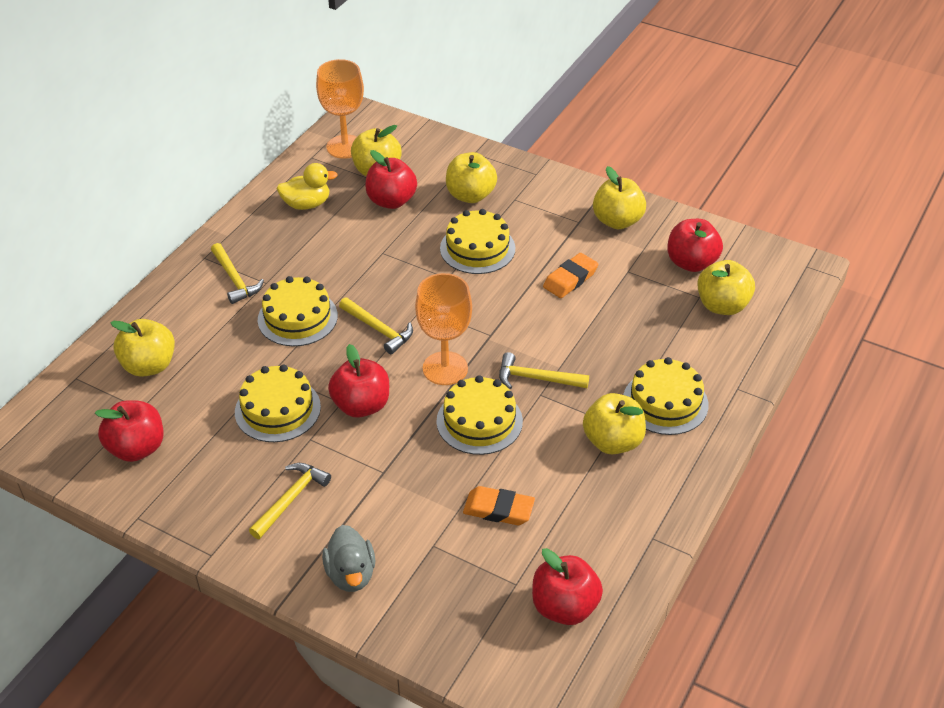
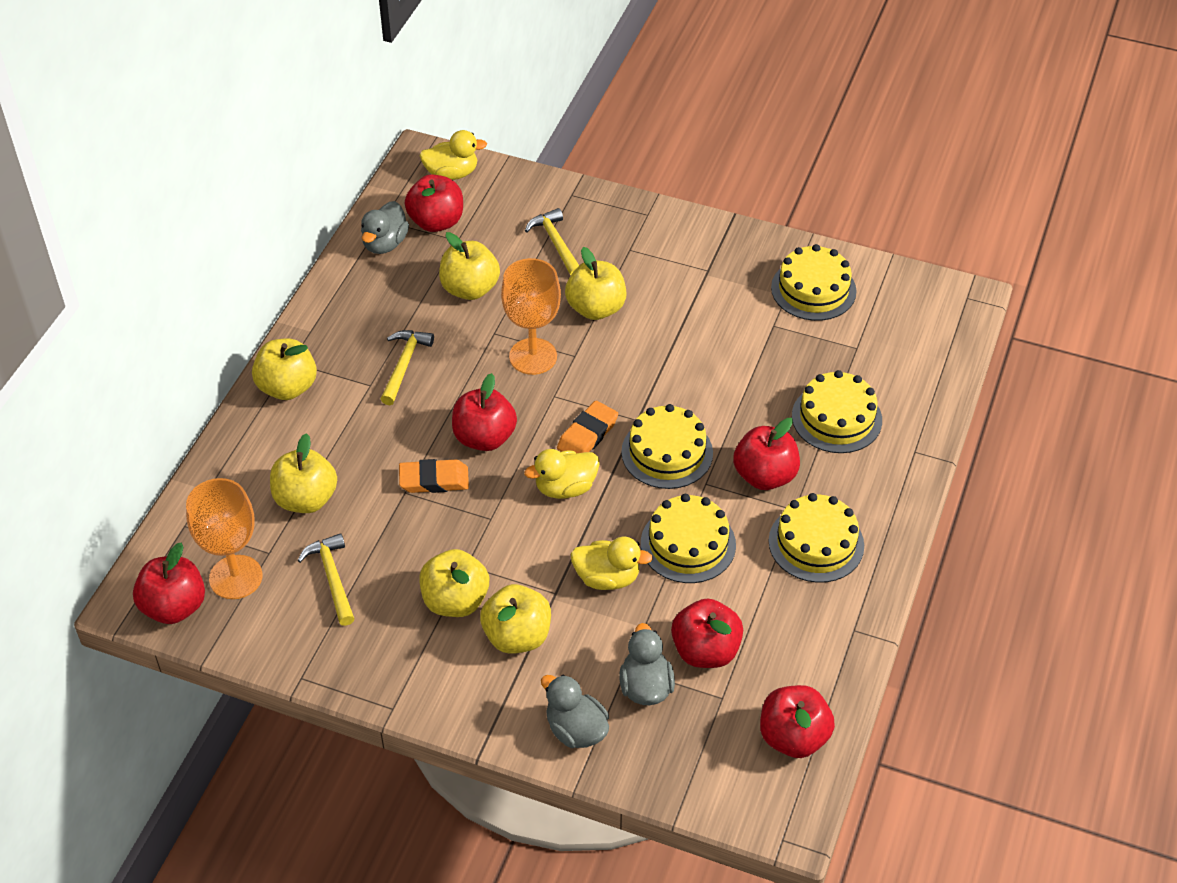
grey duck: [322,525,375,592] = 1 -> [361,201,409,254] [541,675,609,748] [619,623,675,705] = 3
red apple: [95,400,163,462] [328,344,389,418] [365,150,417,209] [532,548,603,625] [667,219,723,272] = 5 -> [133,543,205,624] [405,174,463,232] [452,373,517,451] [671,598,743,668] [733,418,800,490] [760,685,835,758] = 6
yellow duck: [276,163,338,210] = 1 -> [419,130,487,180] [524,449,600,499] [571,537,653,590] = 3
yellow hammer: [211,243,264,304] [249,463,331,539] [339,297,413,354] [499,352,589,389] = 4 -> [297,533,354,626] [381,330,434,405] [525,208,579,276] = 3

